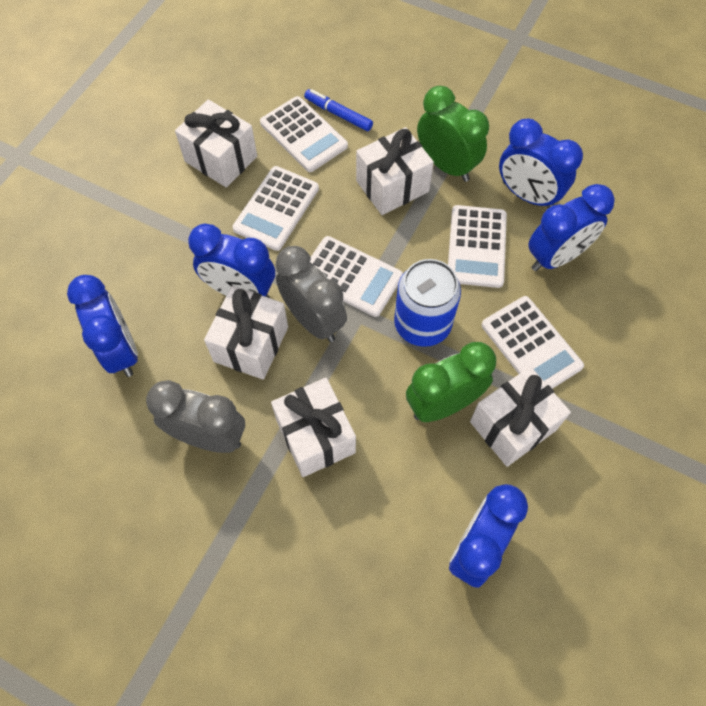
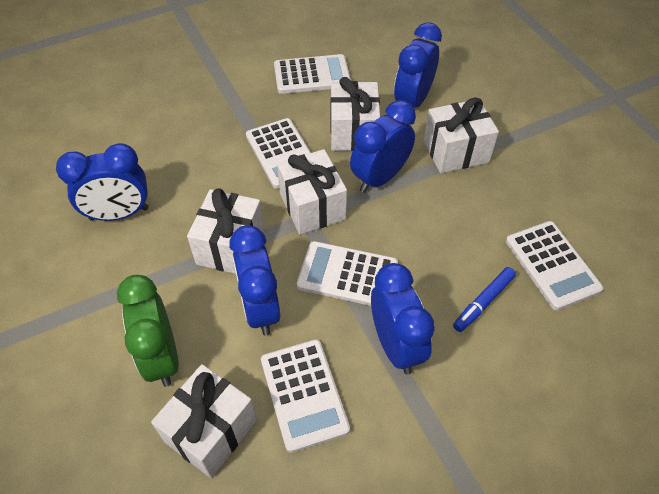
blue can: [394,259,461,347] = 1 -> none = 0
green clock: [406,342,496,422] [417,86,489,182] = 2 -> [117,275,179,387] = 1
grey clock: [146,380,245,453] [276,246,347,342] = 2 -> none = 0

